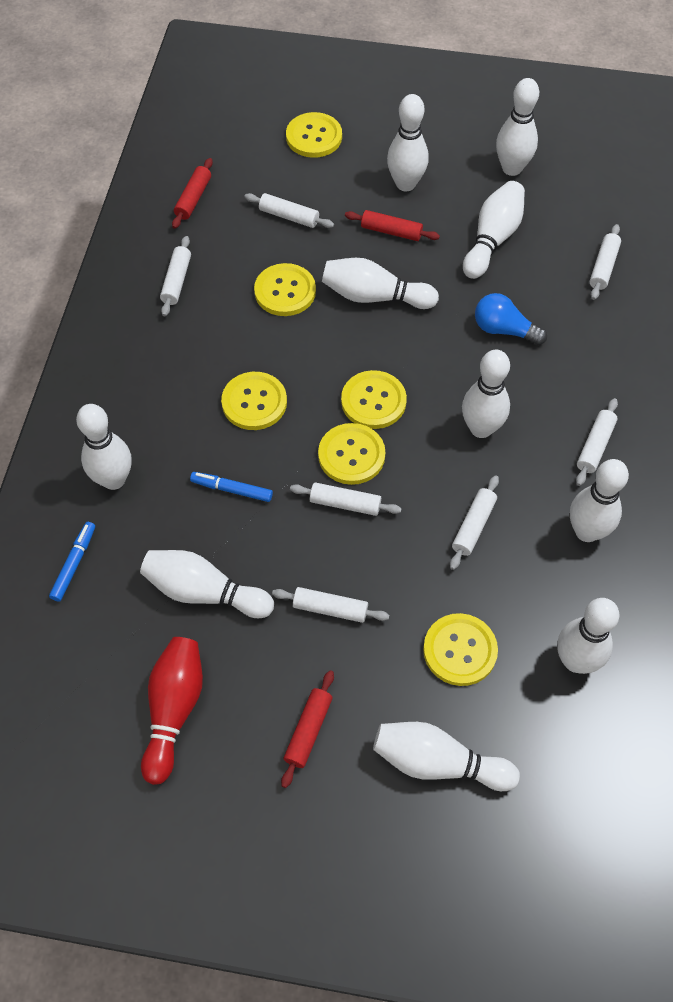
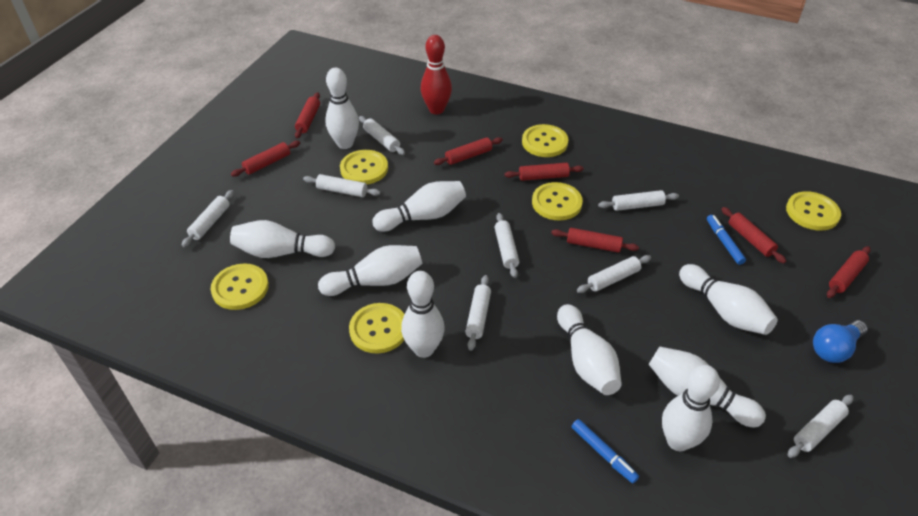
red rolling pin: [172,158,213,229] [281,670,334,788] [345,210,440,241] = 3 -> [231,141,300,177] [295,92,320,138] [434,137,503,165] [504,163,584,181] [551,228,639,253] [721,207,786,263] [827,246,871,298] = 7
white bowling pin: [76,404,132,490] [140,550,274,618] [322,258,439,309] [373,722,520,791] [387,94,429,191] [462,350,510,438] [463,181,525,279] [496,78,539,176] [557,598,619,674] [570,459,629,542] = 10 -> [230,220,335,258] [318,245,423,296] [325,68,359,149] [372,181,466,232] [401,271,445,358] [557,304,622,395] [649,346,766,427] [662,365,720,452] [679,264,778,335] = 9
white rolling pin: [160,236,191,317] [244,193,334,228] [272,587,389,623] [290,482,402,516] [450,475,499,570] [576,398,618,486] [590,224,621,300] = 7 -> [182,190,234,247] [303,174,380,197] [359,116,405,155] [465,275,491,351] [495,213,519,278] [577,255,651,293] [598,190,679,211] [788,395,854,458] = 8

